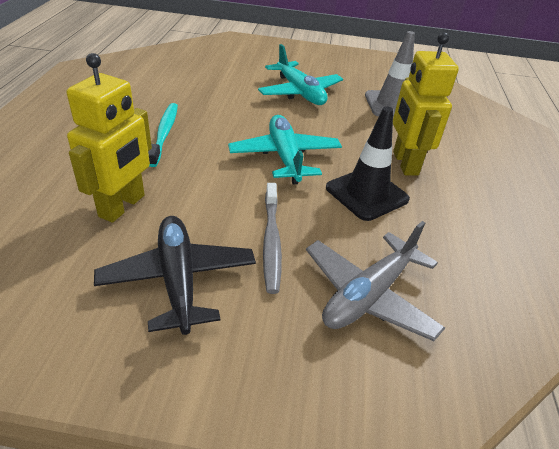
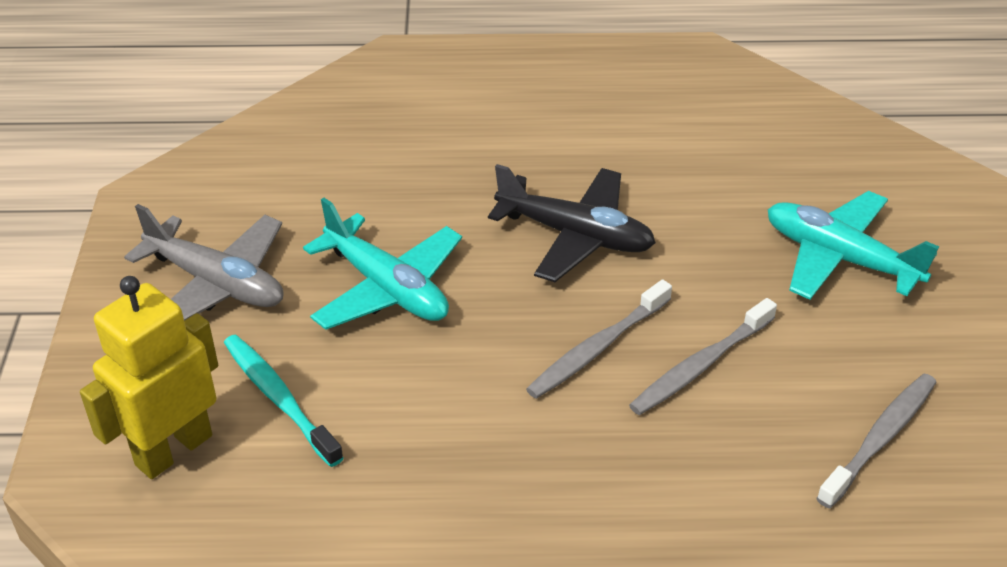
black traffic cone: [326,106,410,221] = 1 -> none = 0
grey toothbrush: [263,183,282,294] = 1 -> [526,279,672,399] [629,298,777,415] [816,374,937,509] = 3
grey traffic cone: [365,31,415,117] = 1 -> none = 0
yellow robot: [67,53,152,223] [393,32,459,175] = 2 -> [80,276,218,479] = 1

